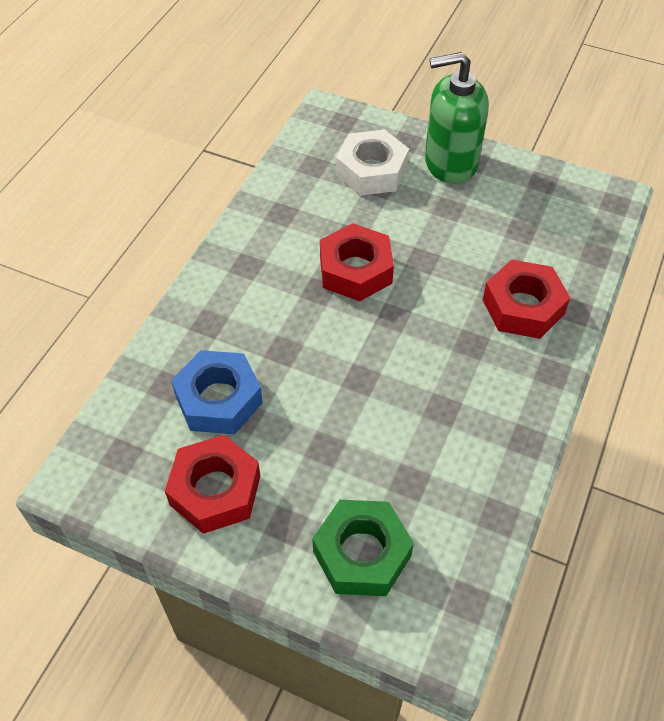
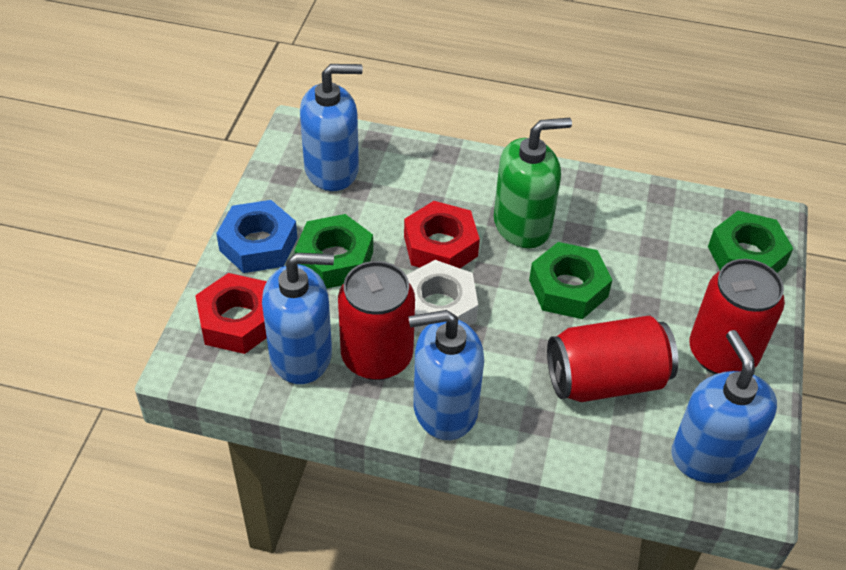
blue soap dispenser: none = 0 -> [262,253,334,384] [300,64,363,191] [408,310,484,440] [671,330,777,483] = 4
green nut: [312,500,414,596] = 1 -> [295,214,373,289] [529,242,612,319] [708,211,793,273] = 3
red can: none = 0 -> [338,261,415,380] [547,316,678,402] [690,259,785,374] = 3
red nut: [165,435,260,534] [320,223,394,301] [483,260,570,339] = 3 -> [195,273,267,354] [404,201,480,268] = 2

